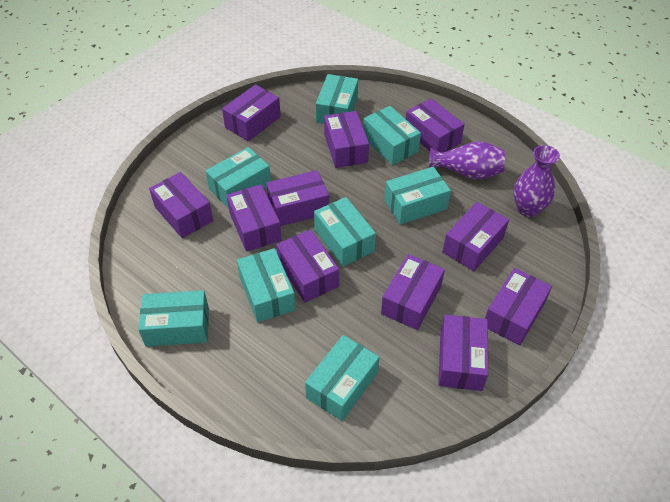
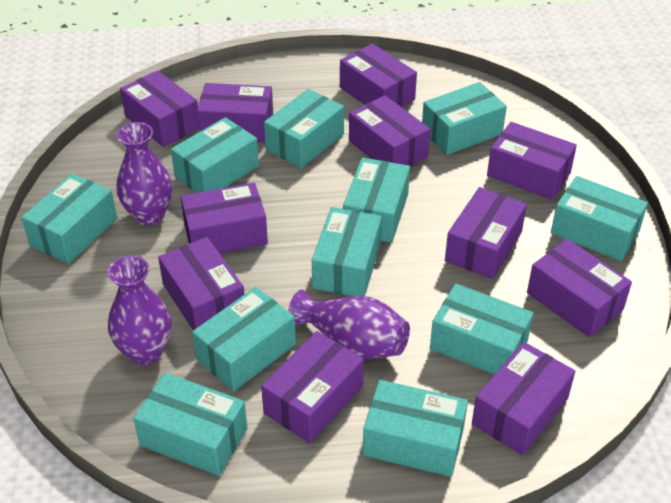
purple vase: [429,141,505,180] [513,145,560,217] = 2 -> [108,256,172,365] [116,122,172,225] [288,290,410,359] = 3
turquoise box: [138,290,209,347] [206,147,271,209] [237,248,296,323] [305,335,380,421] [314,197,376,266] [316,74,358,124] [363,106,421,165] [384,167,451,225] = 8 -> [21,173,117,264] [133,373,247,476] [171,117,259,193] [192,287,296,391] [264,89,344,168] [312,207,382,296] [343,158,410,243] [363,380,468,477] [422,82,507,155] [430,283,533,375] [551,176,648,261] = 11

